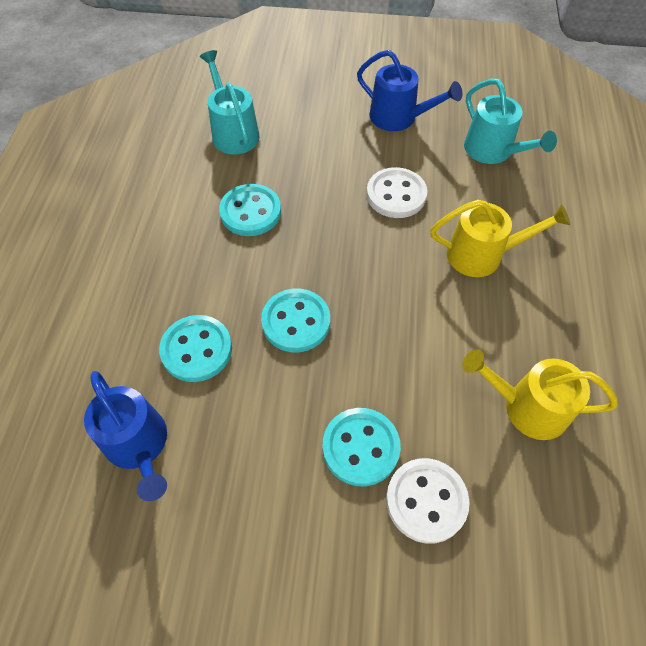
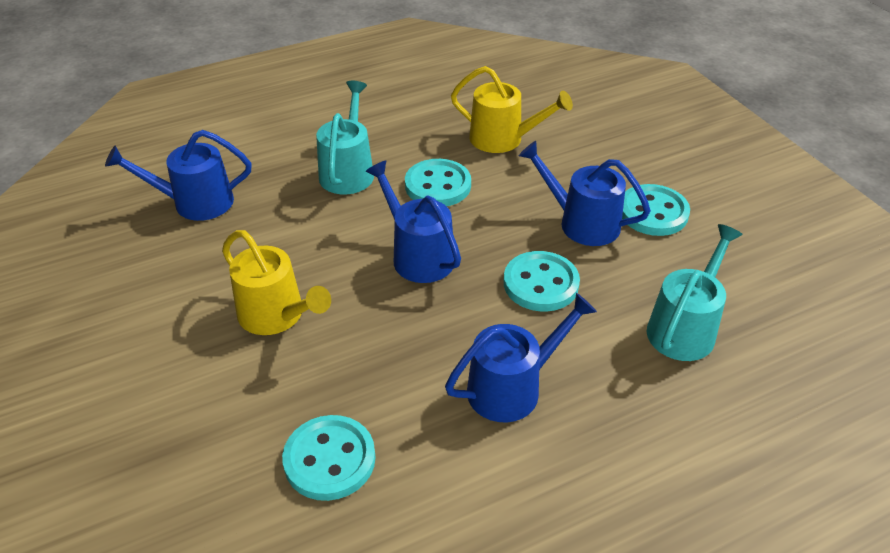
blue watering can: [84,371,167,501] [357,50,463,131] = 2 -> [105,130,252,221] [365,160,461,283] [445,293,597,422] [519,141,651,246] = 4
white button: [367,167,427,218] [386,458,470,544] = 2 -> none = 0

